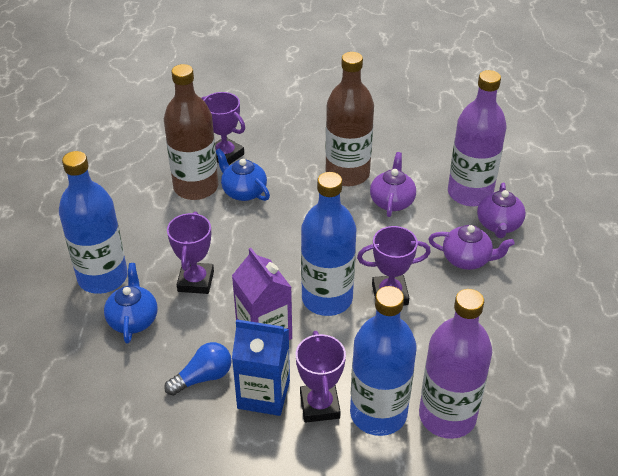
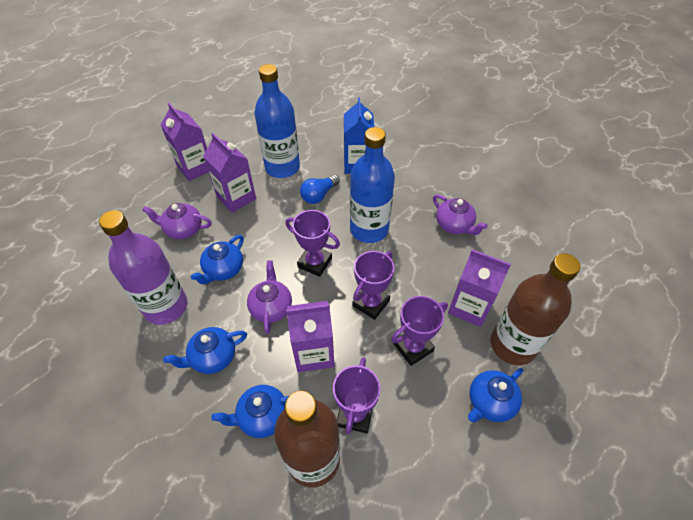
blue bottle: [59,151,128,294] [301,172,356,316] [350,286,416,436] = 3 -> [254,64,300,178] [350,127,395,243] = 2
blue teapot: [104,263,158,344] [216,148,270,201] = 2 -> [163,327,247,374] [191,235,244,285] [211,385,289,438] [468,368,524,422] = 4
purple bottle: [419,289,492,439] [448,70,507,206] = 2 -> [99,210,187,325] = 1
purple carton: [232,248,292,340] = 1 -> [161,103,208,181] [203,133,256,213] [286,301,334,372] [448,249,511,327] = 4

